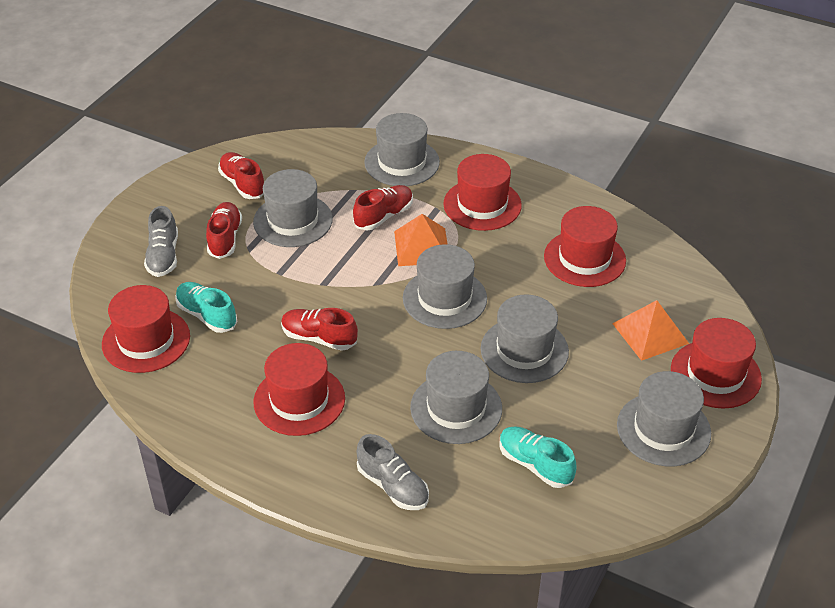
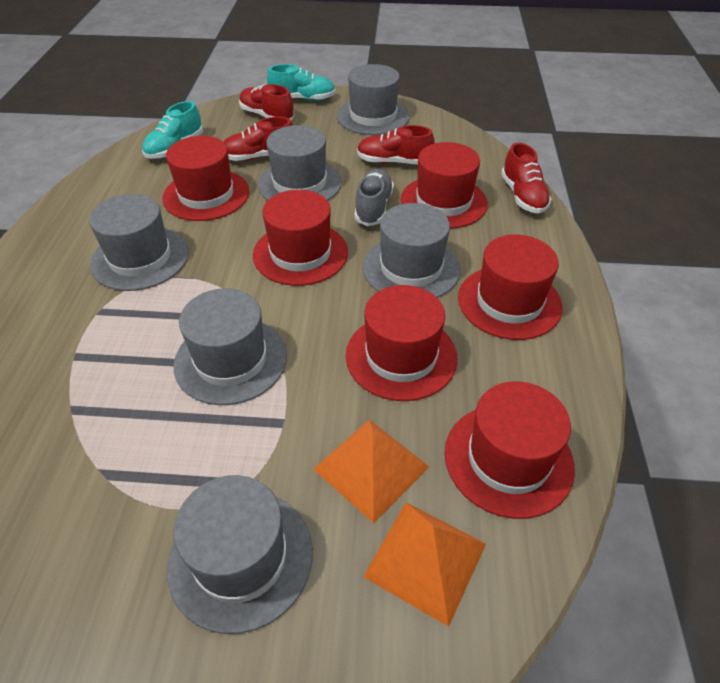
grey shoe: [144,206,178,277] [357,434,429,510] = 2 -> [355,169,394,226] = 1
red hat: [102,285,190,373] [253,343,345,436] [443,154,522,231] [544,206,626,287] [671,318,762,409] = 5 -> [162,136,249,221] [253,190,348,286] [346,285,458,401] [400,142,488,229] [445,381,575,519] [458,235,562,340] = 6

